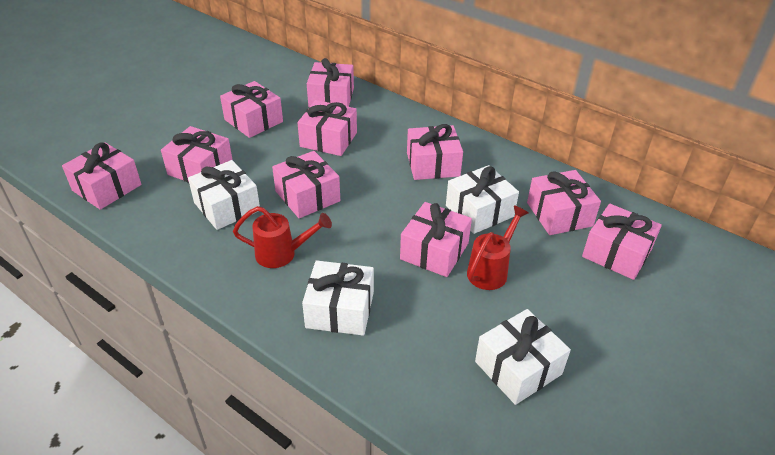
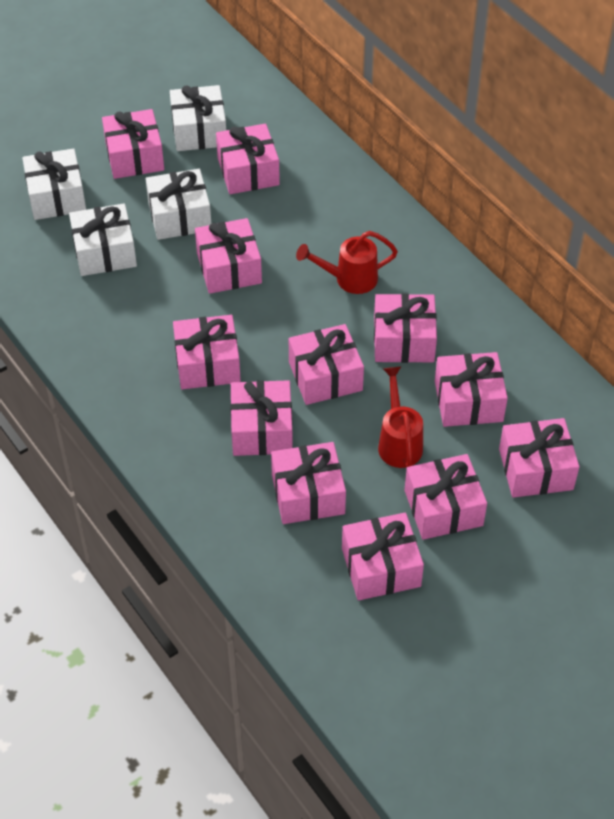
pink gift: [62,142,142,210] [161,126,233,182] [220,81,283,138] [272,151,340,218] [298,100,357,156] [307,58,354,107] [400,202,472,277] [407,124,463,180] [527,170,601,235] [582,204,662,280] = 10 -> [102,109,164,179] [173,315,241,389] [195,218,262,294] [216,123,280,194] [230,380,293,456] [271,442,346,524] [289,324,364,405] [342,513,424,600] [374,293,437,363] [405,454,487,540] [435,352,508,427] [499,418,579,498] = 12

